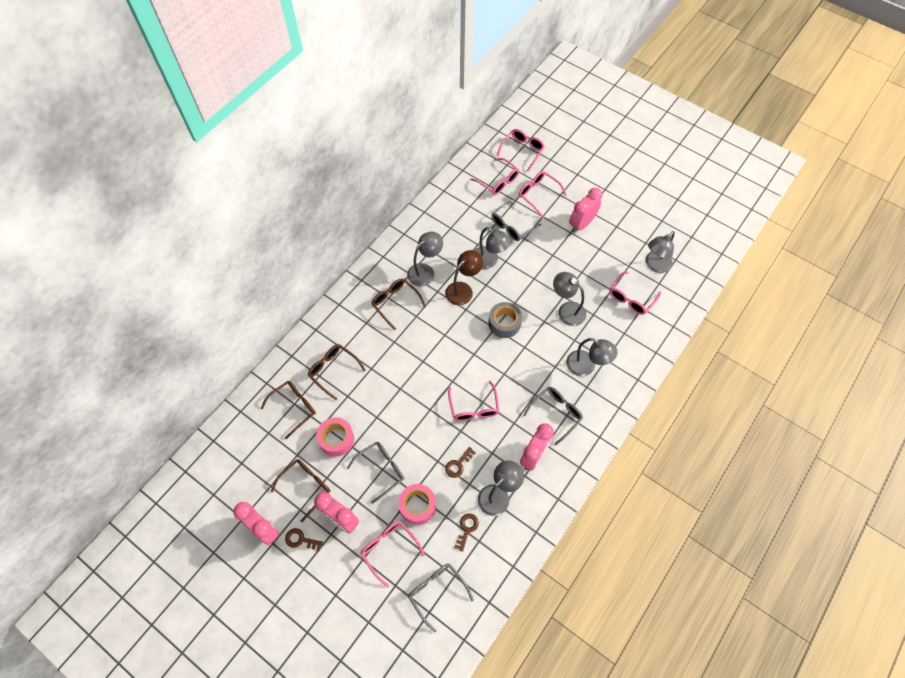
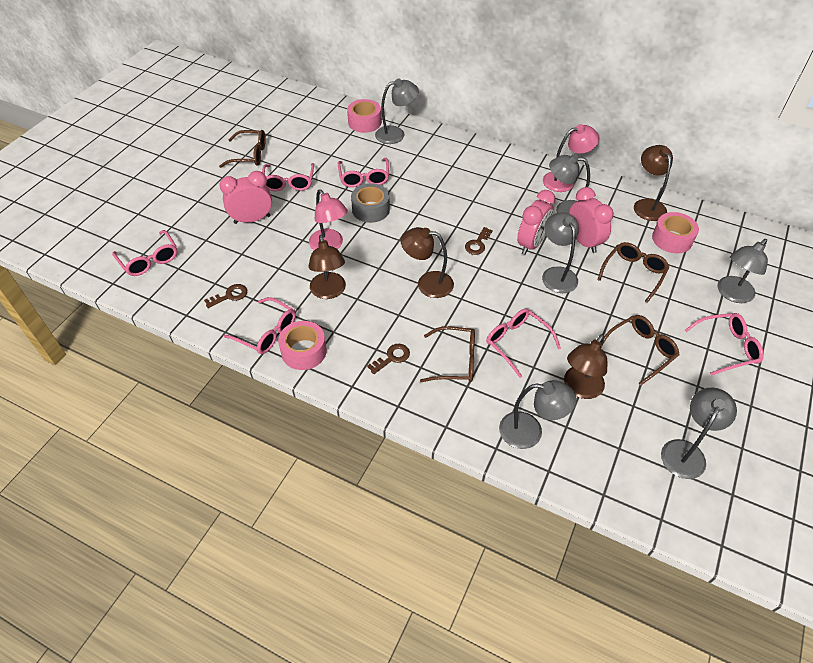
brown lamp: [445,250,483,306] = 1 -> [309,235,346,299] [401,227,454,298] [564,334,607,399] [634,145,673,221] = 4
grey glasses: [347,442,404,504] [408,563,474,633] [492,201,541,241] [523,387,583,445] = 4 -> none = 0
pink clock: [234,502,279,545] [314,492,359,533] [520,423,554,471] [569,188,602,233] = 4 -> [219,171,272,224] [517,190,556,255] [569,187,614,253] = 3
pink lamp: none = 0 -> [309,189,348,250] [543,124,600,192] = 2
pink tape: [316,417,354,457] [398,484,436,525] = 2 -> [278,321,327,370] [347,99,381,133] [652,212,699,253] = 3

